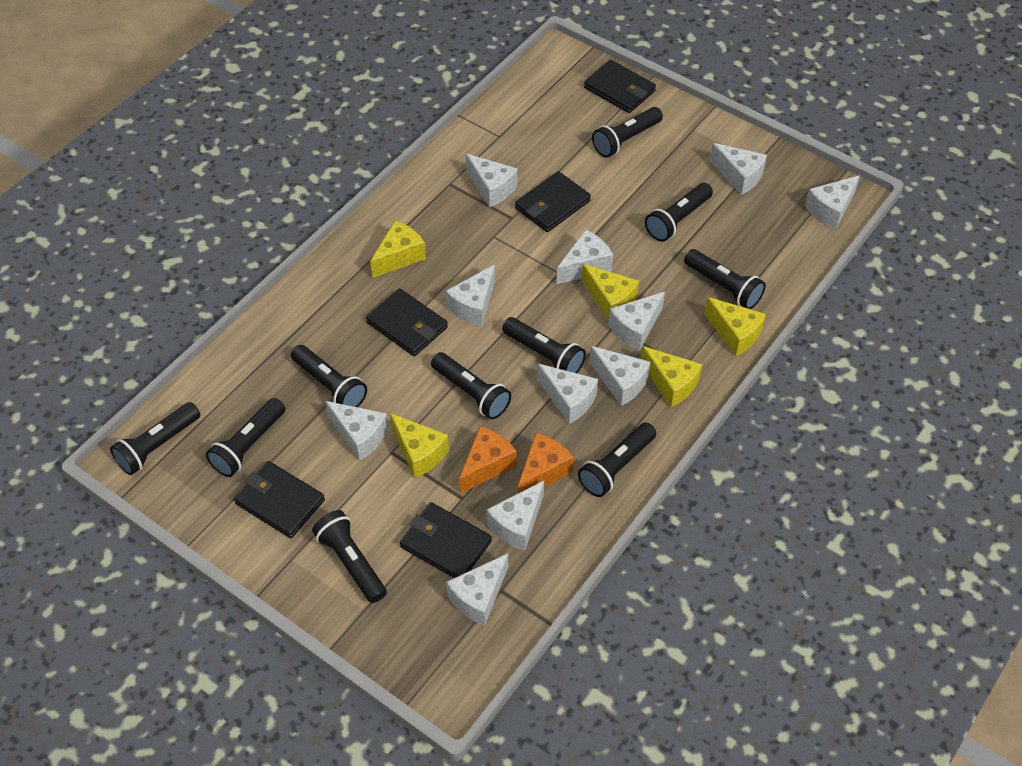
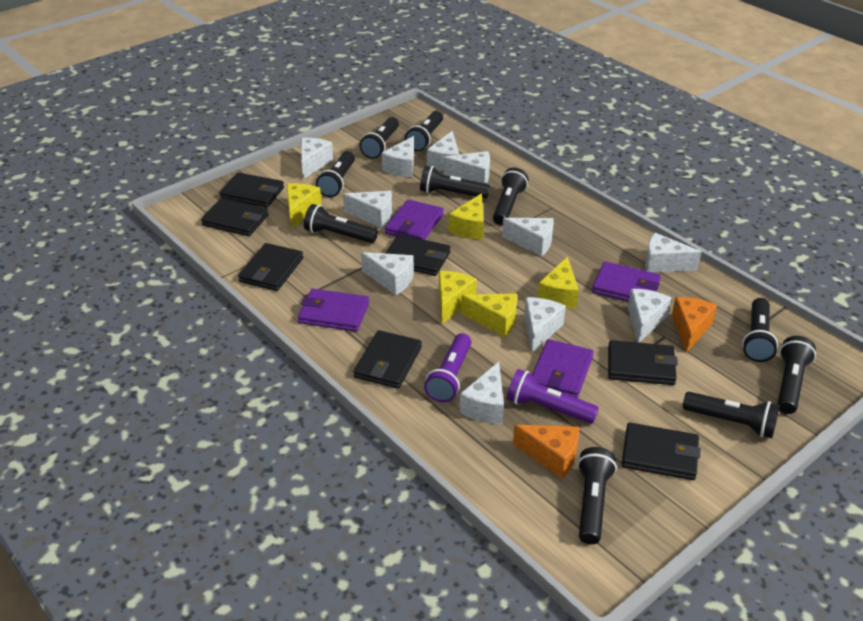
black wallet: [234,461,325,538] [366,288,448,356] [400,502,492,578] [515,171,591,232] [584,60,656,113] = 5 -> [201,198,269,236] [220,172,284,208] [238,243,303,291] [353,330,422,389] [385,234,450,276] [608,340,678,385] [622,422,701,480] = 7
purple flashlight: none = 0 -> [424,333,472,402] [507,369,599,424] = 2
purple wallet: none = 0 -> [298,289,369,332] [385,199,444,240] [532,339,594,398] [592,261,661,302] = 4

